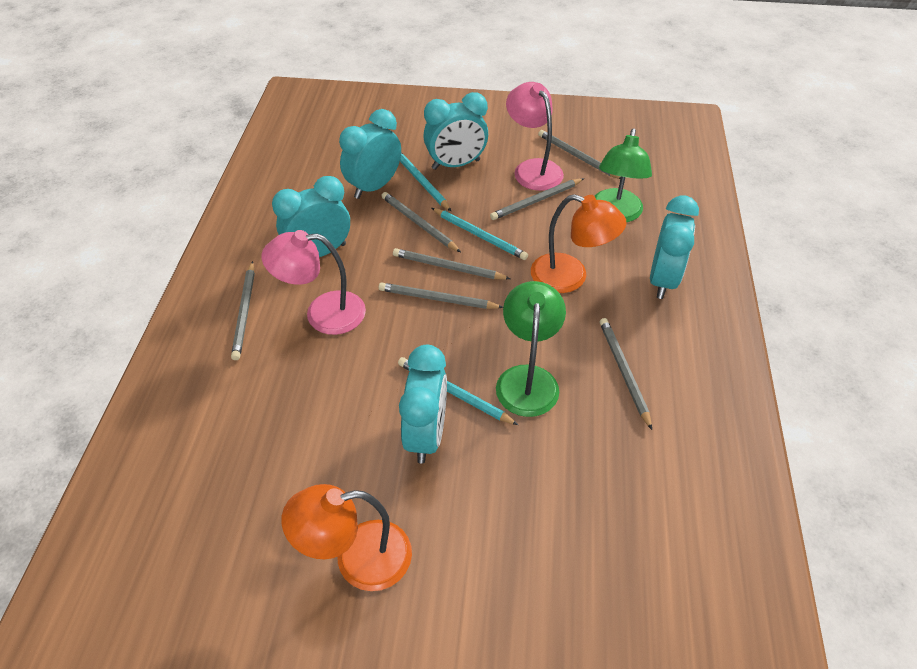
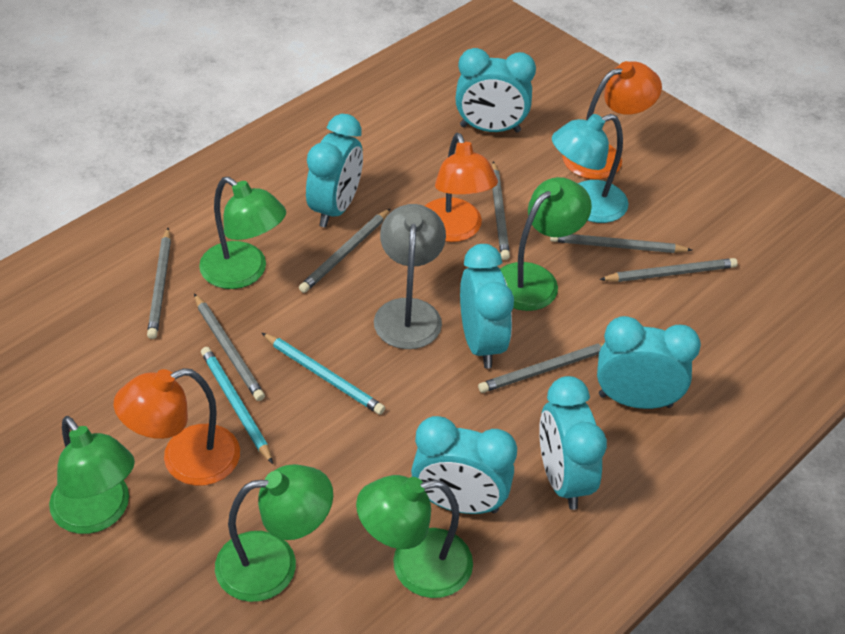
green lamp: [496,281,566,417] [595,128,652,222] = 2 -> [49,416,135,534] [199,177,286,289] [215,464,333,602] [356,475,473,598] [500,177,592,311] = 5
grey lamp: none = 0 -> [374,204,446,349] = 1
orange lamp: [281,484,412,591] [531,194,627,293] = 2 -> [114,368,240,486] [425,133,498,242] [562,61,662,179] = 3
pink lamp: [261,230,366,335] [506,82,564,191] = 2 -> none = 0
turquoise clock: [272,176,350,257] [339,109,401,199] [399,345,447,464] [424,92,488,170] [650,196,699,299] = 5 -> [306,114,363,227] [411,416,517,514] [455,48,536,133] [460,244,514,368] [539,376,607,510] [597,316,701,409] = 6
turquoise lamp: none = 0 -> [552,114,629,223] = 1
turquoise pencil: [398,357,518,425] [400,152,451,211] [432,208,528,260] = 3 -> [201,347,273,464] [262,333,385,415] = 2

